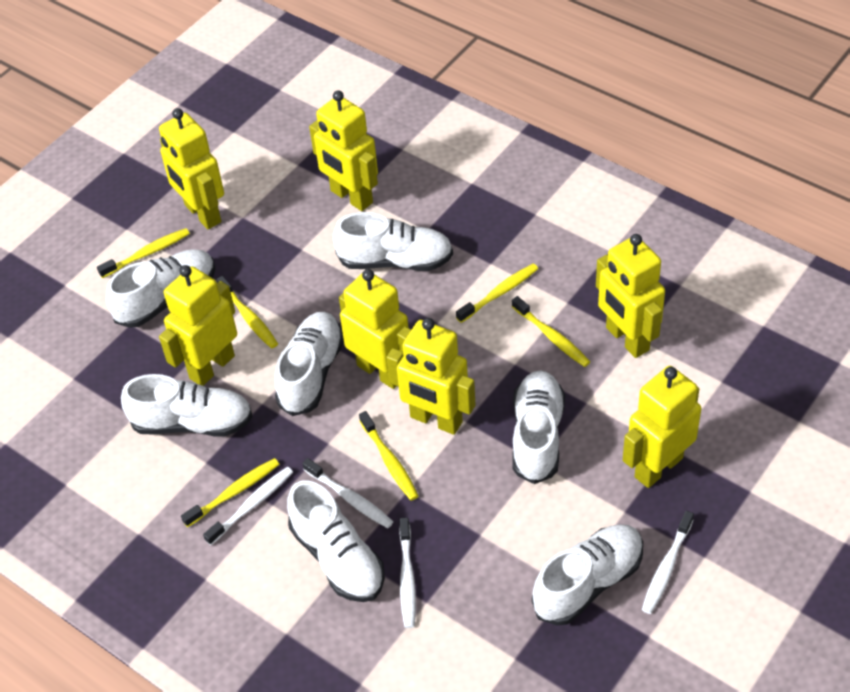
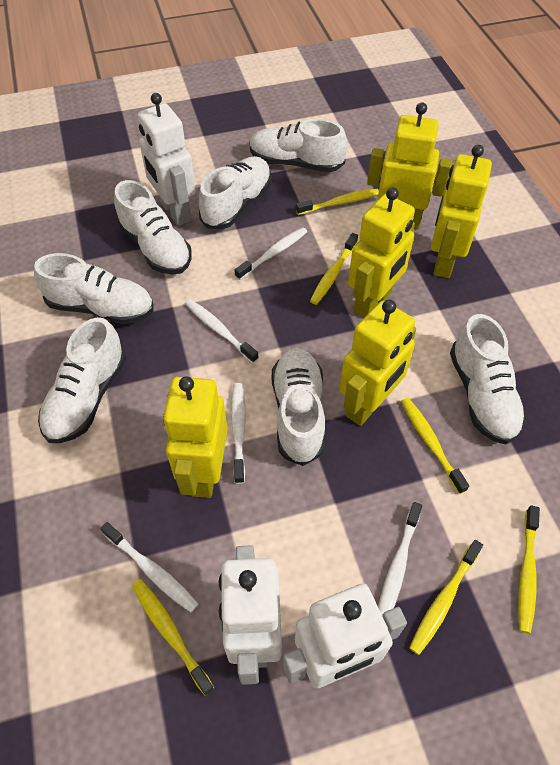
white robot: none = 0 -> [138,93,196,226] [219,545,282,685] [283,584,407,688] = 3
white toothbrush: [203,467,293,545] [302,458,393,528] [399,518,416,628] [642,511,694,614] = 4 -> [100,522,198,613] [186,300,259,363] [231,383,246,484] [235,227,307,280] [378,502,422,615] = 5
yellow robot: [159,108,224,229] [159,265,237,386] [309,90,378,211] [339,269,411,389] [386,318,475,435] [596,234,665,358] [623,366,701,488] = 7 -> [163,376,227,498] [340,300,416,426] [348,187,415,317] [367,102,452,229] [431,145,492,278] = 5

